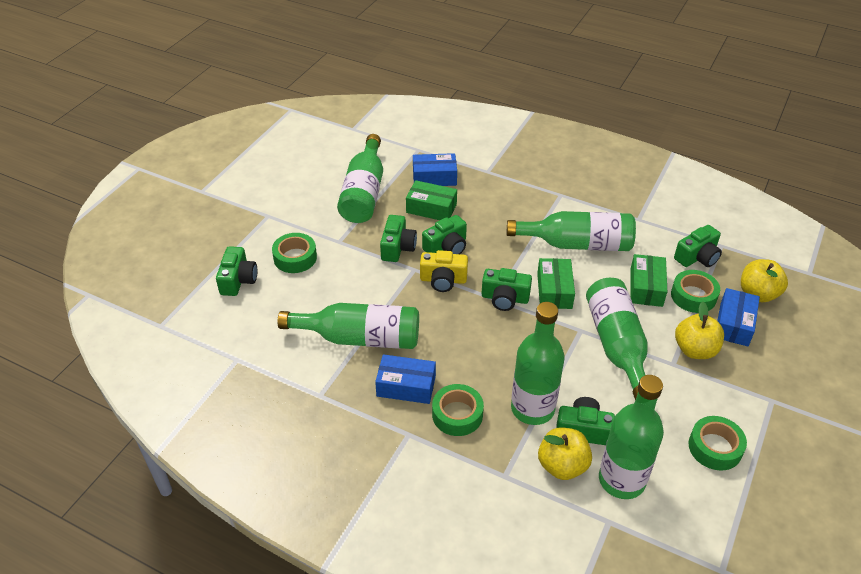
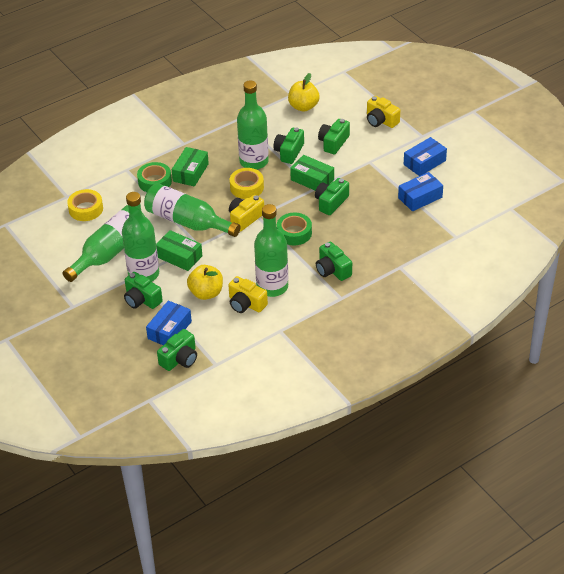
green bottle: [277,303,419,349] [337,134,383,223] [507,211,636,251] [511,302,565,425] [586,278,648,400] [599,375,664,499] = 6 -> [63,205,144,282] [122,192,159,282] [144,183,241,237] [237,80,269,170] [254,204,288,297] = 5
green tape: [272,233,317,273] [432,384,484,436] [671,270,720,313] [688,416,747,471] = 4 -> [137,162,172,192] [277,213,312,245] = 2
yellow apple: [538,427,592,480] [675,302,724,359] [741,259,788,302] = 3 -> [187,265,223,300] [288,73,320,112] = 2
yellow camera: [420,250,468,292] = 1 -> [228,276,268,313] [229,195,264,232] [367,96,400,128] = 3
yellow tape: none = 0 -> [67,189,103,221] [230,168,264,199] = 2

